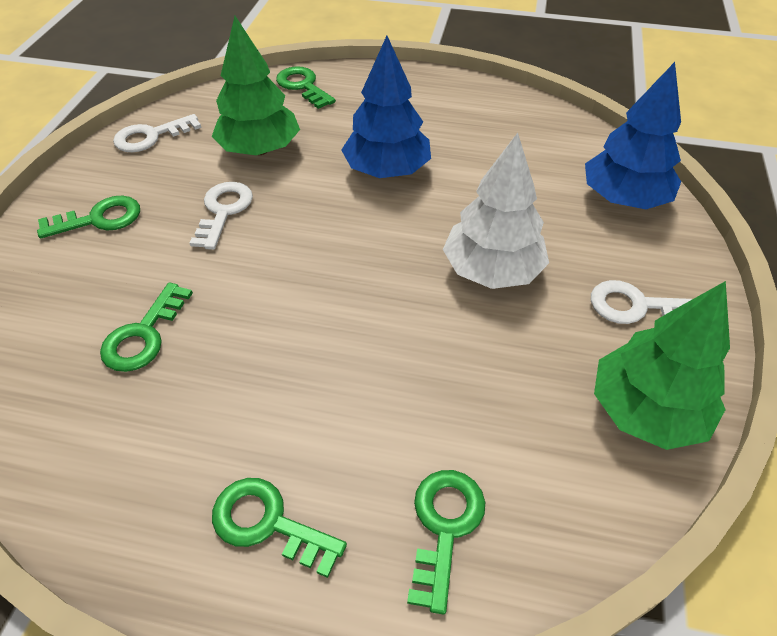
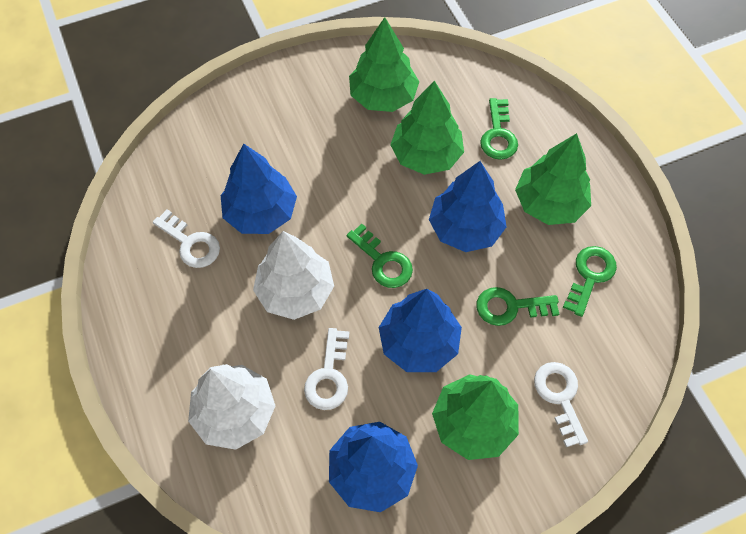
blue tree: [341,36,431,178] [585,62,681,209] = 2 -> [221,144,297,234] [329,422,418,512] [379,289,462,372] [429,161,507,252] = 4
green key: [37,195,140,239] [100,282,193,372] [212,478,347,578] [276,66,336,109] [407,470,485,615] = 5 -> [347,224,413,288] [477,287,559,326] [480,98,518,160] [563,246,617,317] = 4
green tree: [212,16,300,155] [594,281,730,450] = 2 -> [349,17,419,112] [390,81,464,175] [432,374,519,460] [515,133,591,225] = 4
white tree: [443,133,549,289] = 1 -> [188,364,275,450] [253,231,334,320] = 2

